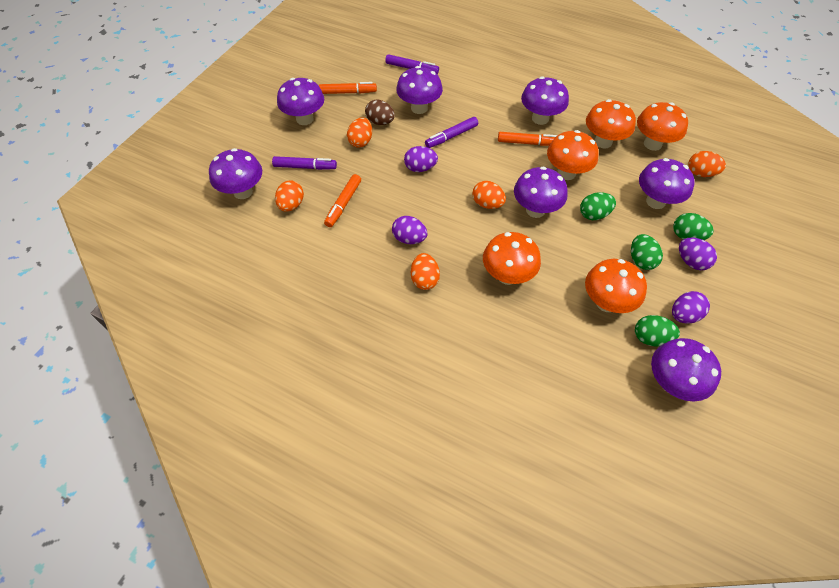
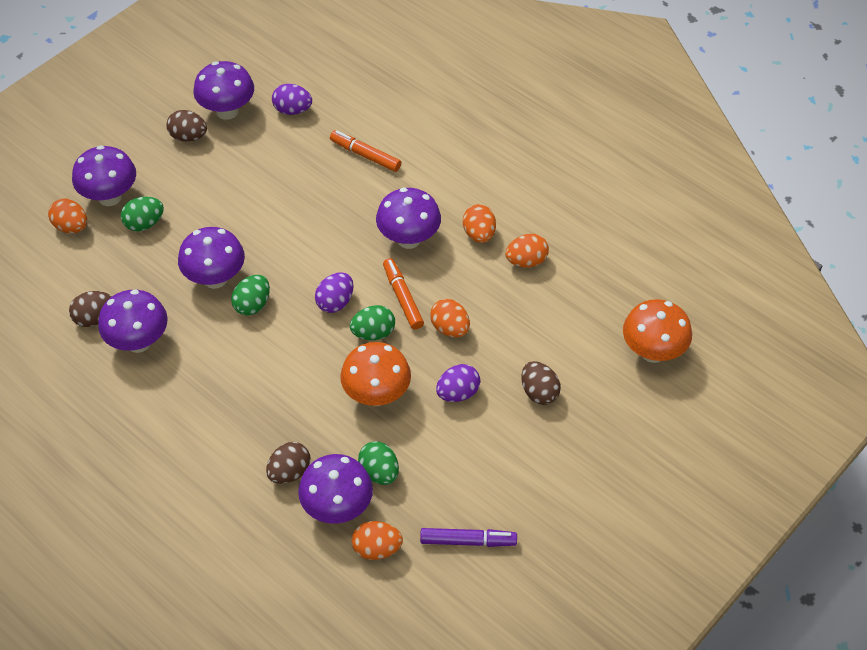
brown egg: [365,100,395,125] = 1 -> [69,291,112,327] [167,110,207,142] [266,442,310,484] [521,361,561,405] = 4
orange marker: [319,82,377,94] [324,174,361,227] [498,132,557,146] = 3 -> [330,131,401,172] [383,258,424,330] = 2
orange mushroom: [483,232,541,285] [547,130,599,180] [585,259,647,313] [586,99,636,149] [637,102,688,151] = 5 -> [340,342,411,406] [623,299,692,363] = 2
purple egg: [392,216,428,244] [404,146,438,172] [672,291,710,324] [679,238,717,270] = 4 -> [272,84,312,115] [315,272,353,313] [436,364,480,402] = 3
purple marker: [272,156,337,170] [385,54,439,74] [425,117,478,148] = 3 -> [420,528,517,547] = 1
purple mushroom: [209,148,262,199] [277,78,324,125] [396,66,443,114] [514,167,568,218] [521,76,569,125] [639,158,695,209] [651,338,721,401] = 7 -> [72,145,136,206] [98,289,168,353] [178,227,245,289] [193,61,254,120] [298,454,373,524] [376,188,441,249] = 6

